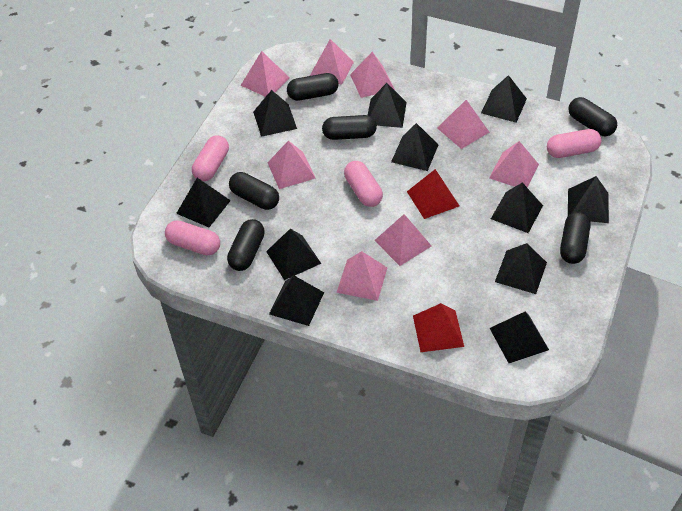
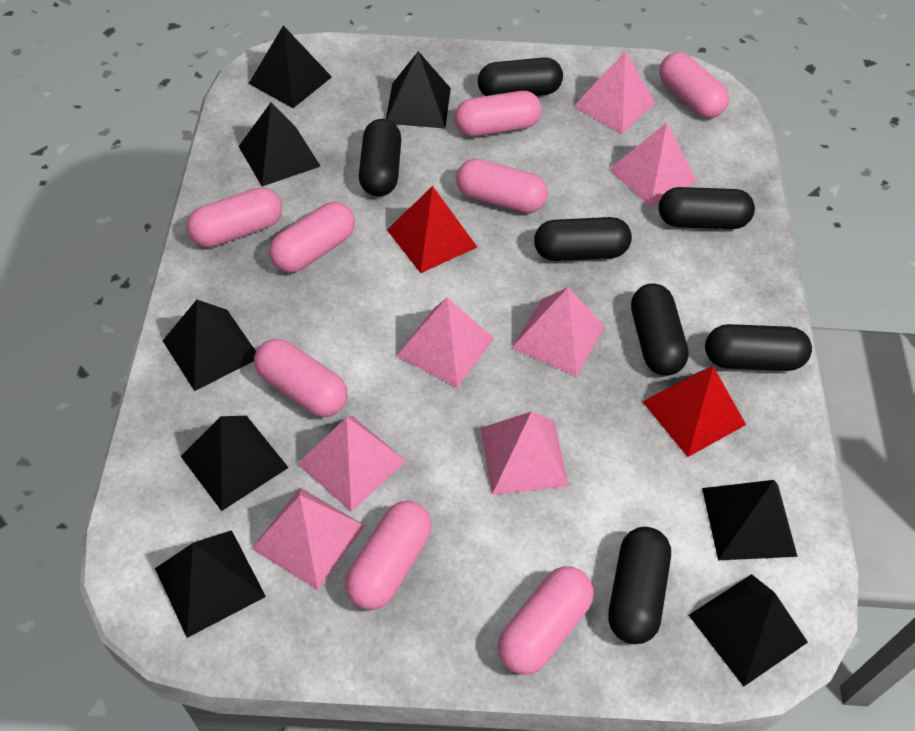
black capsule: [227,219,265,271] [229,172,279,210] [287,73,339,101] [322,115,377,140] [560,212,591,264] [568,97,617,136] = 6 -> [359,119,401,196] [478,57,563,96] [534,217,632,261] [608,527,671,644] [631,283,689,376] [659,187,755,229] [705,324,812,371] = 7
black pyramid: [176,178,231,227] [253,90,297,137] [266,229,321,280] [269,275,324,326] [368,83,407,128] [391,123,438,171] [481,75,527,123] [490,311,549,363] [491,182,543,233] [495,243,547,294] [568,176,609,223] = 11 -> [155,530,266,638] [163,300,256,391] [181,416,289,511] [238,102,320,186] [249,25,332,108] [386,51,451,128] [689,574,808,686] [702,480,798,560] = 8
pink capsule: [165,220,220,256] [192,135,229,181] [344,161,383,207] [547,129,602,158] = 4 -> [187,187,282,247] [254,339,348,417] [269,202,355,273] [345,501,432,610] [454,91,542,137] [456,159,548,213] [498,566,594,675] [659,52,729,118] = 8
pink pyramid: [241,51,290,97] [267,140,316,189] [310,39,354,85] [336,251,388,301] [350,52,395,98] [374,214,431,266] [437,100,489,149] [489,141,539,187] = 8 -> [252,487,365,590] [297,416,406,512] [396,297,494,388] [481,411,569,495] [512,287,605,377] [573,51,655,134] [609,122,697,207] = 7

